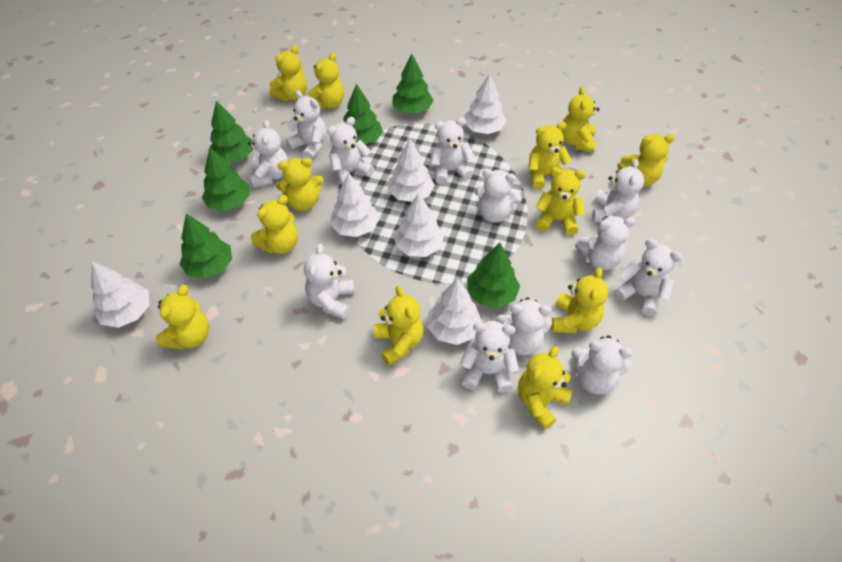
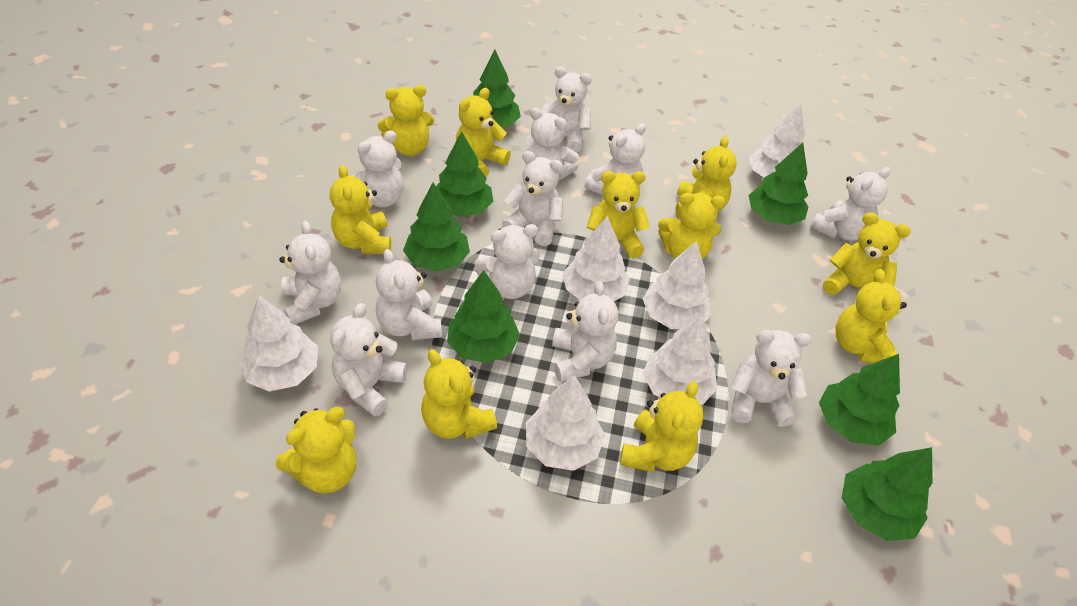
green tree: [180,213,232,279] [202,147,250,211] [208,101,253,163] [343,84,383,144] [392,54,434,114] [467,242,520,308] = 6 -> [403,183,470,271] [436,131,493,217] [447,270,520,363] [473,50,521,127] [748,143,809,225] [819,354,900,446] [842,447,933,541] = 7
yellow teddy bear: [156,285,209,350] [251,195,298,254] [269,45,307,101] [276,158,324,211] [307,52,344,110] [374,286,424,366] [518,346,573,430] [528,122,572,190] [536,167,586,235] [551,267,608,333] [562,86,599,153] [617,134,675,186] = 12 -> [275,407,357,493] [330,165,391,254] [378,85,434,156] [421,349,497,439] [456,88,511,177] [587,171,650,258] [620,381,703,472] [658,193,725,259] [675,136,737,219] [823,212,911,295] [835,269,907,364] = 11

